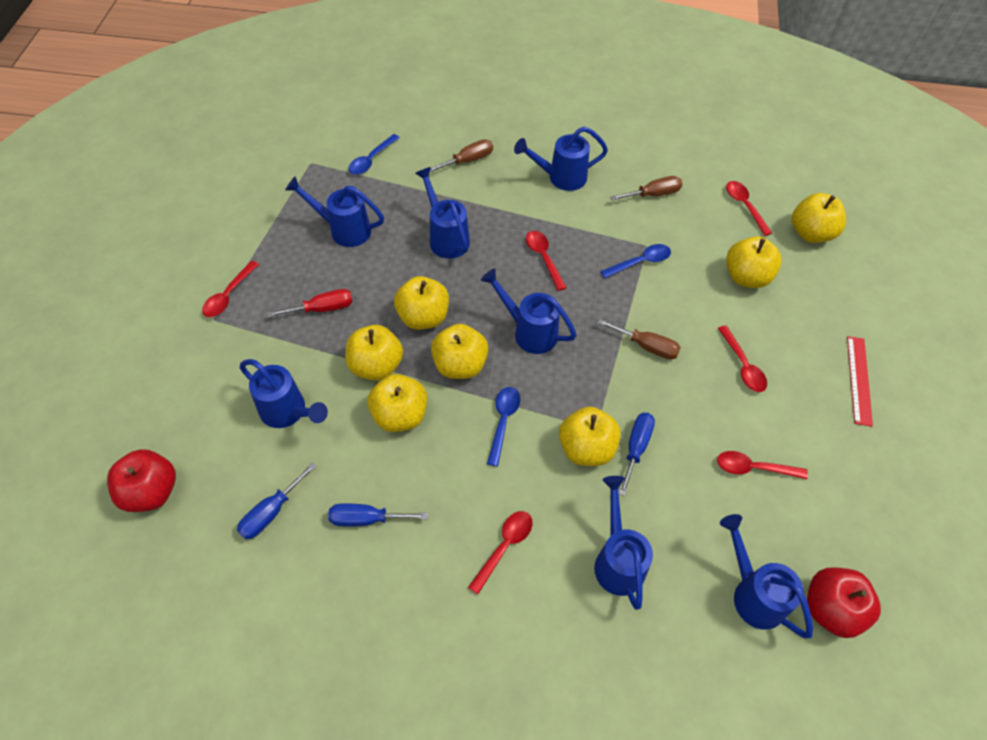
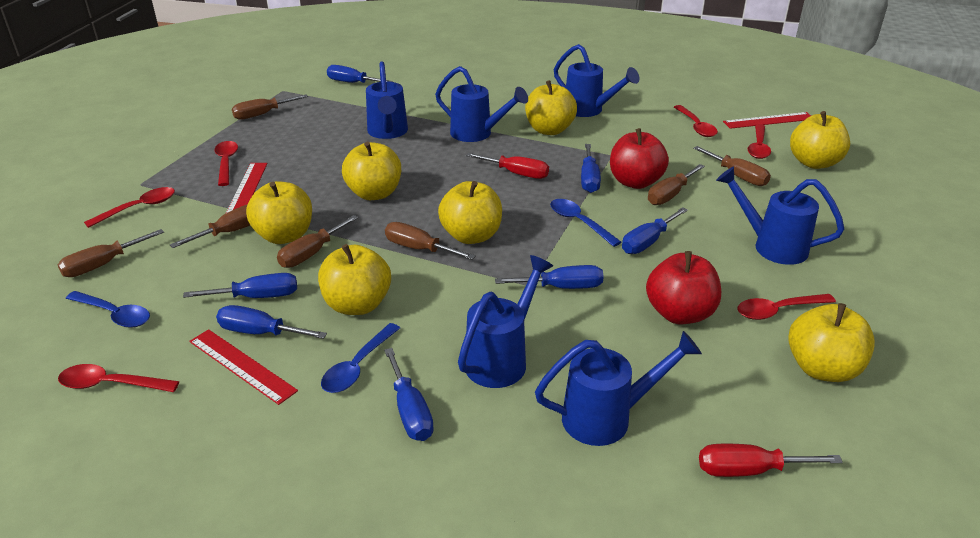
blue screwdriver: [237,463,317,540] [328,503,428,527] [619,413,655,496] = 3 -> [183,273,297,298] [216,305,327,339] [327,65,393,83] [384,348,434,441] [495,265,604,289] [581,144,601,193] [622,207,688,254] = 7
blue watering can: [240,359,328,428] [285,176,384,247] [415,167,470,259] [481,268,577,354] [514,126,608,191] [594,476,653,610] [720,514,813,638] = 7 -> [366,61,408,139] [435,66,528,142] [458,255,553,388] [535,331,702,446] [554,44,639,117] [716,166,844,265] = 6
brown screwdriver: [429,139,493,173] [598,319,681,360] [610,176,683,201] = 3 -> [58,229,164,277] [170,204,250,248] [232,94,308,120] [277,215,359,268] [385,222,476,260] [648,164,705,205] [693,146,771,186] = 7
red ruler: [847,336,873,427] = 1 -> [189,329,298,405] [226,163,267,213] [723,112,811,129] = 3
red screwdriver: [267,289,353,318] = 1 -> [466,153,549,179] [699,444,843,477] = 2

